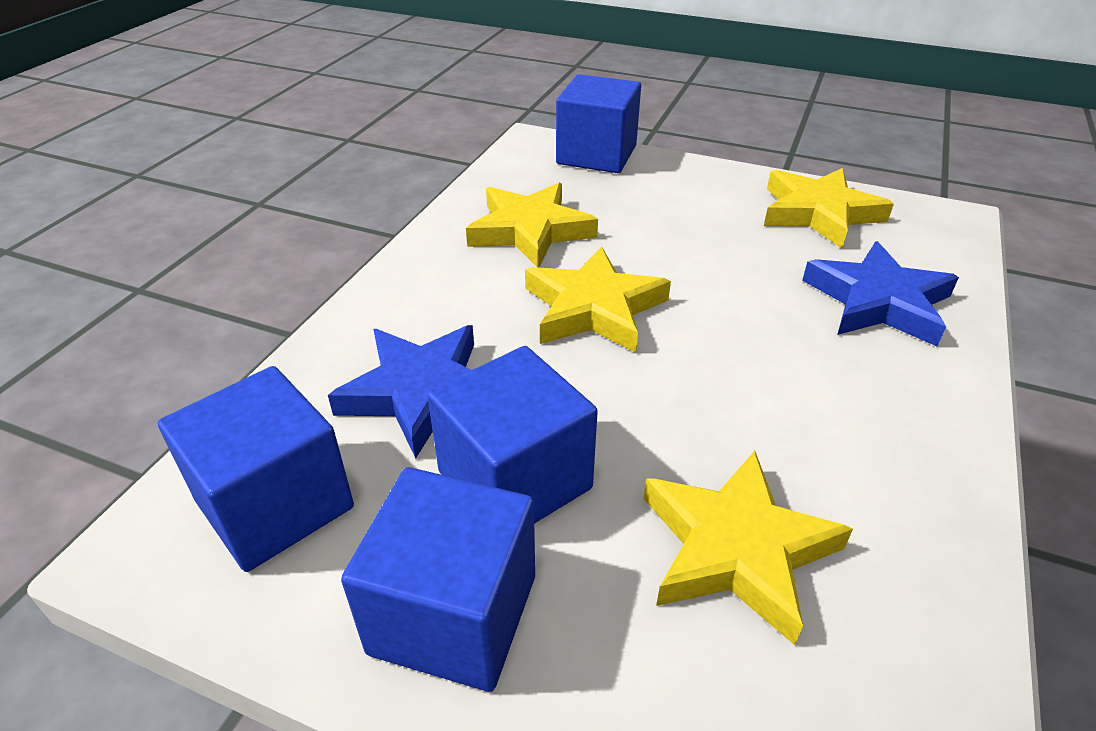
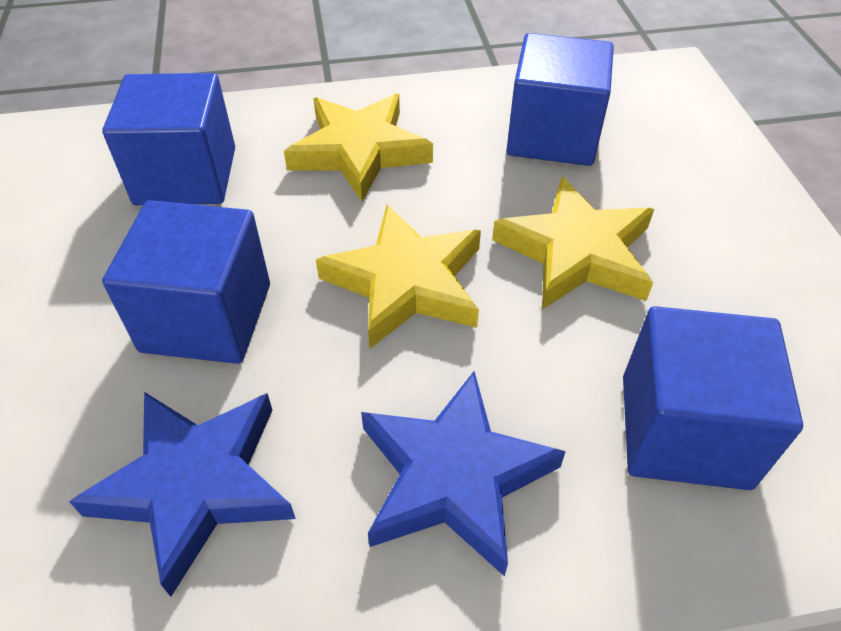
yellow star: [466,183,598,268] [525,246,671,352] [643,451,853,645] [764,168,894,249] = 4 -> [284,94,433,202] [316,205,481,349] [492,176,654,309] = 3

